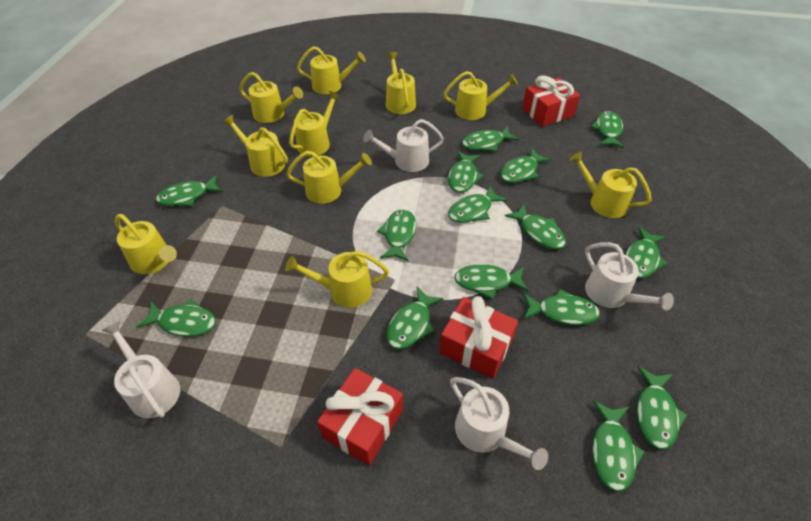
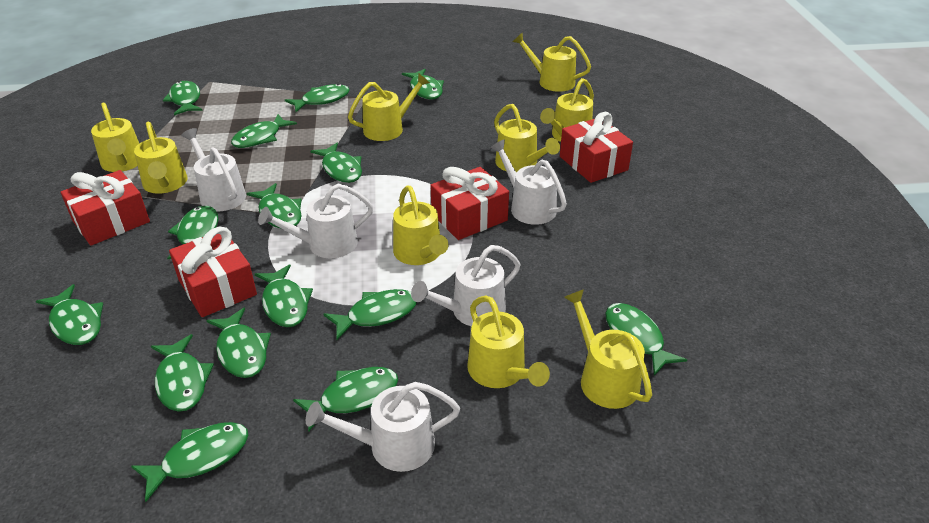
red gift: [317,368,403,465] [439,296,518,379] [522,75,580,127] = 3 -> [61,170,150,246] [169,227,257,317] [430,167,509,240] [560,112,633,183] = 4
white watering can: [101,321,180,418] [363,119,444,172] [450,377,548,470] [585,242,674,310] = 4 -> [181,128,246,212] [258,184,373,258] [306,382,460,472] [411,245,520,326] [490,139,567,225] = 5
yellow watering can: [115,214,177,274] [223,115,288,177] [239,72,303,123] [285,251,389,308] [286,151,372,204] [289,91,341,156] [297,46,366,94] [386,52,416,114] [444,71,518,120] [569,152,652,218] = 10 -> [91,103,139,172] [134,122,187,194] [348,73,430,141] [393,186,449,265] [467,295,550,388] [494,104,560,173] [513,33,591,92] [540,78,594,142] [564,289,652,409] = 9

